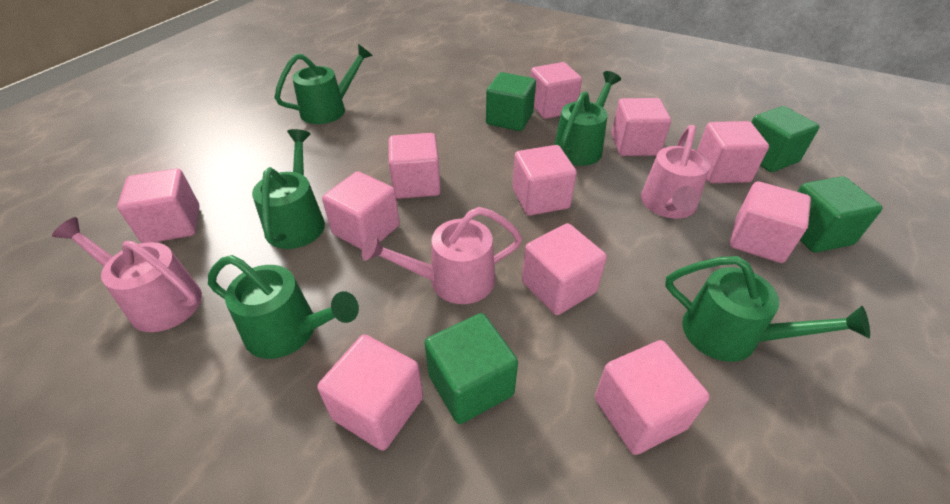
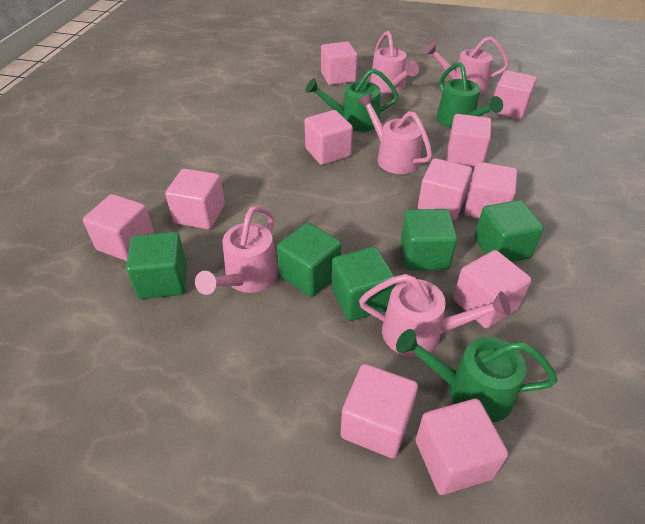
green cube: [425,313,518,424] [486,72,536,131] [751,106,819,172] [797,176,883,253] = 4 -> [126,232,187,299] [277,222,342,297] [332,247,395,321] [400,209,457,270] [474,200,544,262] = 5
green watering can: [208,255,359,359] [252,129,325,249] [275,44,373,124] [554,71,621,166] [665,256,870,362] = 5 -> [306,68,399,132] [396,329,557,423] [436,62,503,128] = 3
pink watering can: [52,217,202,332] [362,207,522,304] [641,125,710,218] = 3 -> [195,206,279,295] [358,93,432,174] [359,274,511,357] [370,31,419,93] [424,36,509,94] = 5

